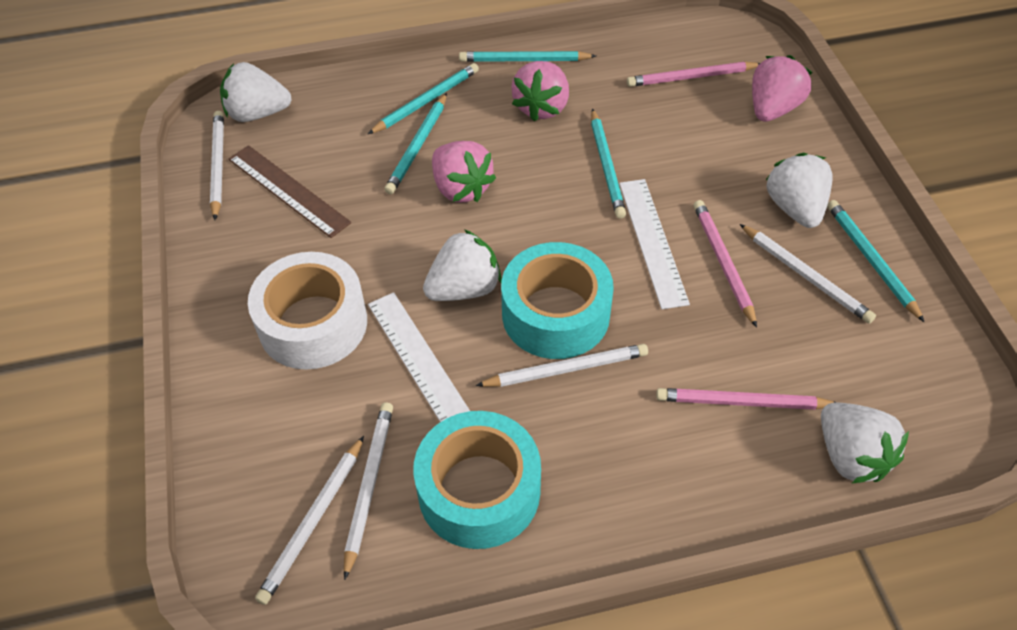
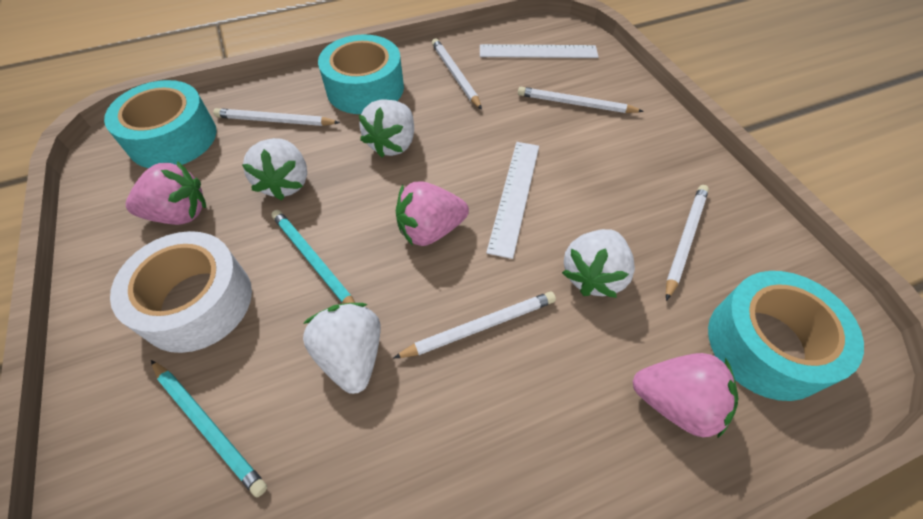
brown ruler: [229,145,351,238] = 1 -> none = 0
pink pencil: [627,62,760,87] [656,388,836,410] [693,200,757,328] = 3 -> none = 0
turquoise pencil: [368,63,479,134] [384,93,447,194] [459,51,596,62] [591,109,626,219] [827,200,924,322] = 5 -> [151,360,267,497] [271,210,355,304] = 2
turquoise tape: [413,411,541,549] [501,242,614,359] = 2 -> [104,80,216,168] [318,34,404,114] [708,271,864,401] = 3

